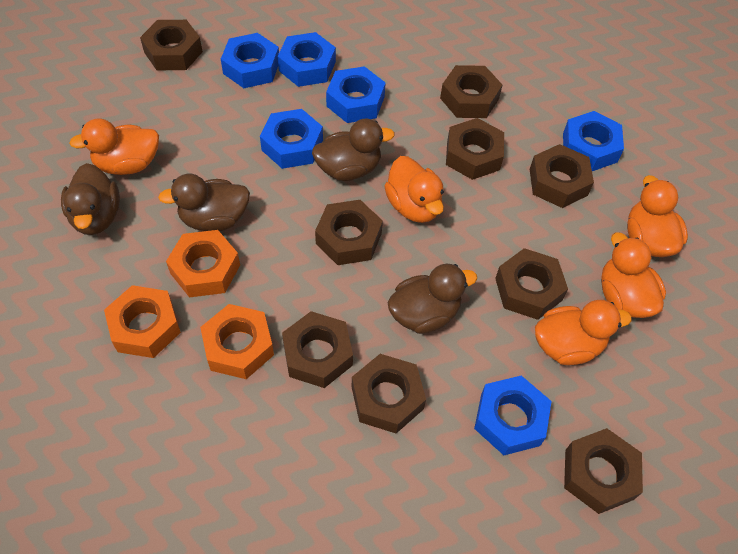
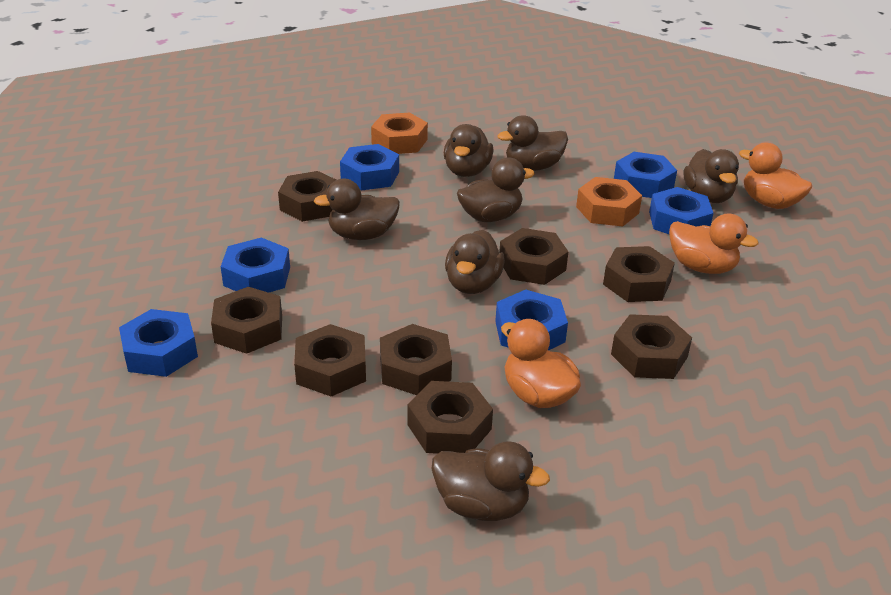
brown duck: [61,163,120,235] [158,174,250,231] [312,119,395,181] [387,264,477,334] = 4 -> [314,178,400,240] [432,441,550,521] [444,124,494,177] [445,230,505,294] [457,157,535,222] [497,115,568,171] [684,149,739,203] = 7
brown nut: [140,20,203,70] [282,311,353,388] [315,200,383,265] [352,354,426,433] [440,65,502,118] [446,118,504,180] [495,248,568,320] [530,144,594,208] [564,428,643,514] = 9 -> [211,287,282,354] [278,171,336,222] [294,324,366,397] [380,324,452,395] [408,381,493,454] [499,228,568,285] [603,246,675,302] [611,314,692,379] = 8
orange duck: [69,118,159,175] [384,156,444,223] [535,300,632,365] [601,233,666,318] [627,175,688,257] = 5 -> [501,319,581,408] [669,213,758,274] [739,143,812,209] = 3
orange nut: [104,285,181,358] [166,230,240,298] [200,304,274,379] = 3 -> [371,113,428,154] [576,177,642,226] = 2

